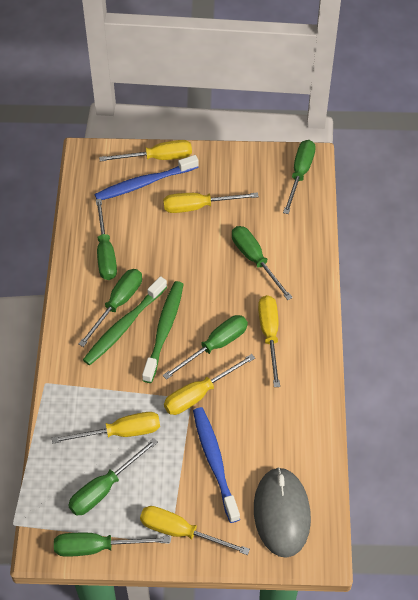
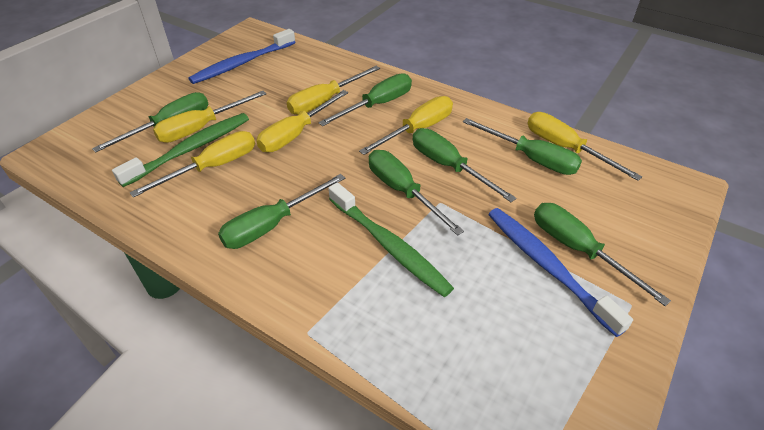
grey mouse: [254,467,311,558] = 1 -> none = 0

